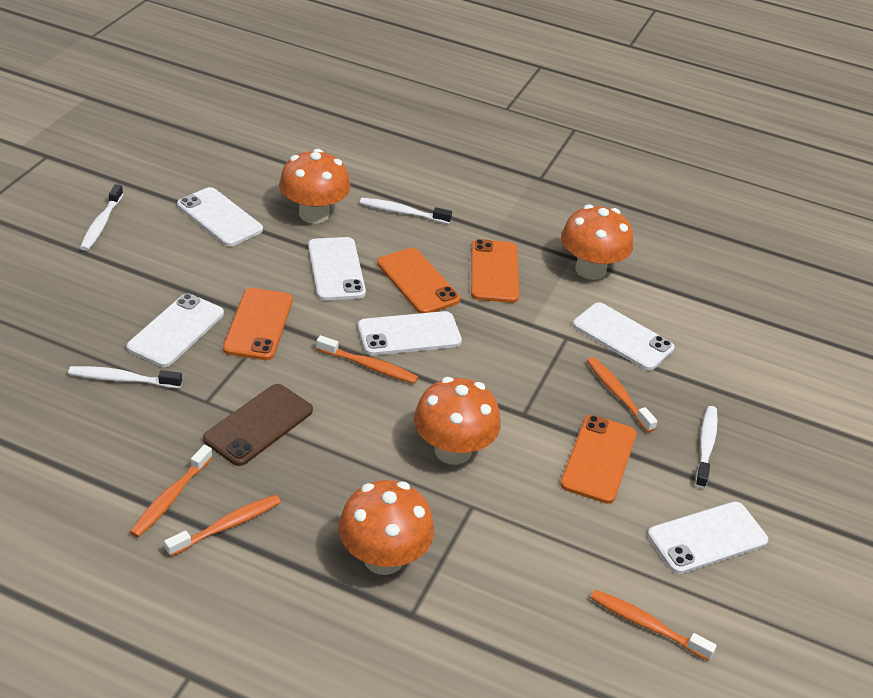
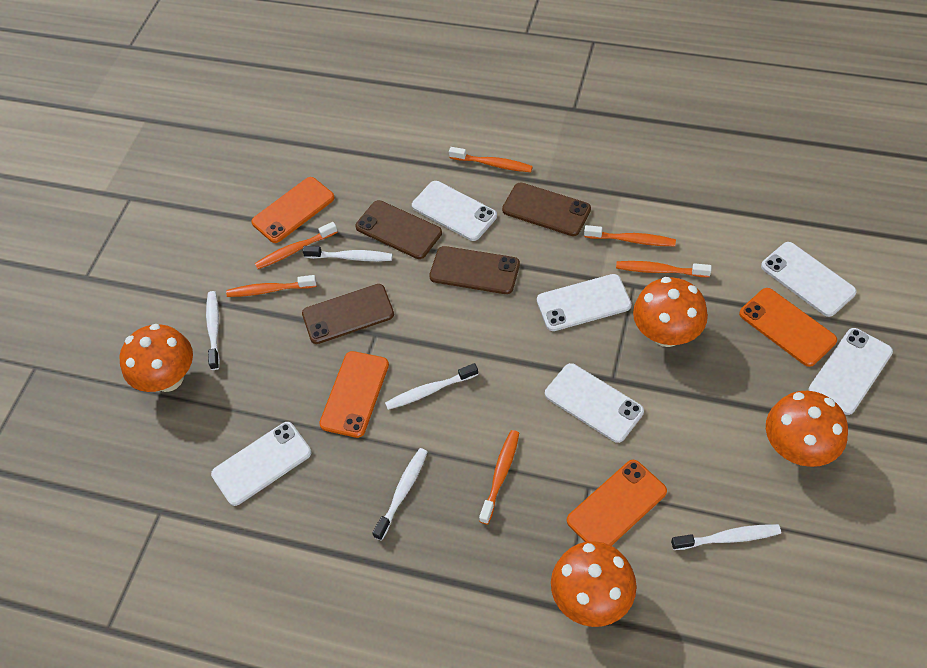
brown phone: [203,384,313,466] = 1 -> [302,284,394,344] [355,200,442,259] [429,246,520,294] [502,182,591,236] = 4
orange toothbrush: [130,445,212,538] [164,495,281,557] [316,335,418,384] [587,357,657,432] [590,590,717,661] = 5 -> [226,275,317,297] [255,222,338,269] [449,147,533,172] [479,430,519,524] [584,225,676,246] [616,261,712,277] = 6
white toothbrush: [68,366,182,388] [80,184,123,251] [360,198,452,224] [695,406,718,489] = 4 -> [206,291,220,370] [303,246,393,261] [372,448,428,541] [385,363,478,410] [671,524,781,550] = 5

